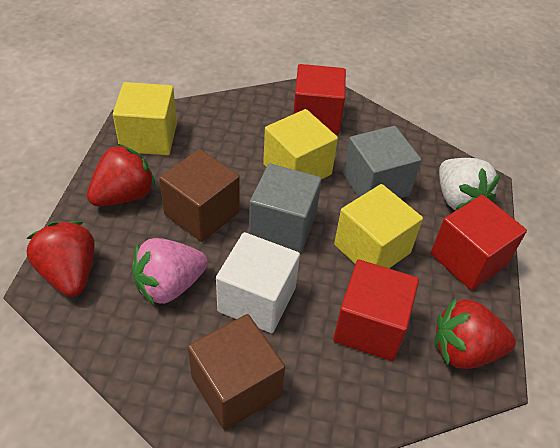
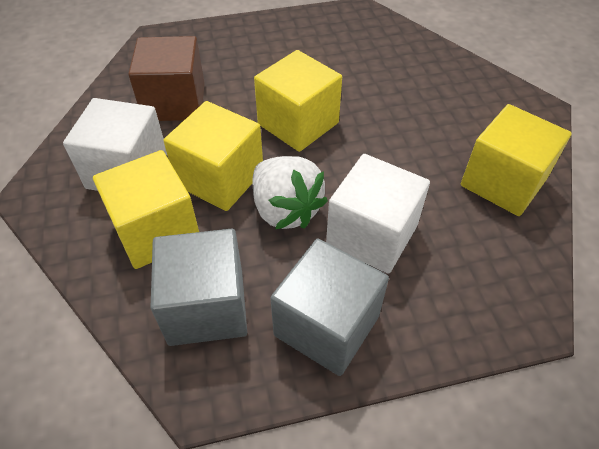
brown cube: [159,149,240,242] [188,314,285,430] = 2 -> [128,36,205,121] = 1
pink strawberry: [132,238,208,305] = 1 -> none = 0
red cube: [293,64,346,134] [333,260,419,361] [431,195,527,290] = 3 -> none = 0
red strawberry: [26,221,94,297] [87,144,155,206] [434,298,516,369] = 3 -> none = 0
white cube: [216,232,300,333] = 1 -> [63,98,167,191] [326,154,430,274] = 2
yellow cube: [113,82,177,155] [263,109,338,179] [334,184,423,268] = 3 -> [93,150,199,269] [163,101,263,211] [254,50,342,152] [461,104,572,216] = 4

